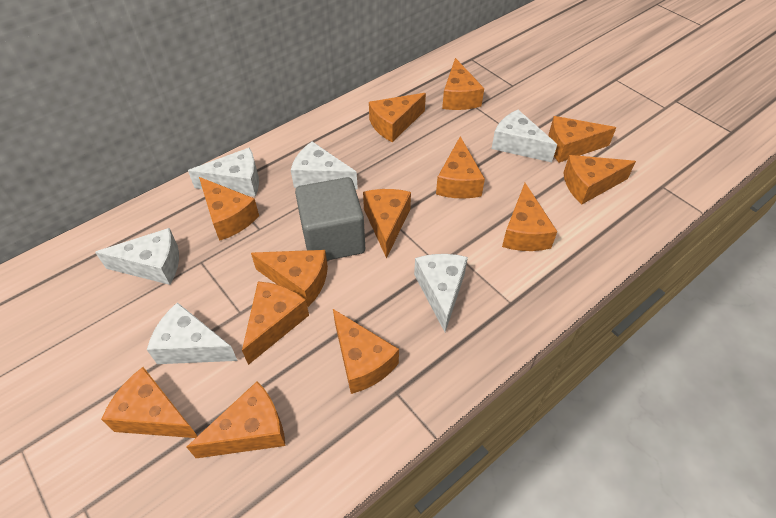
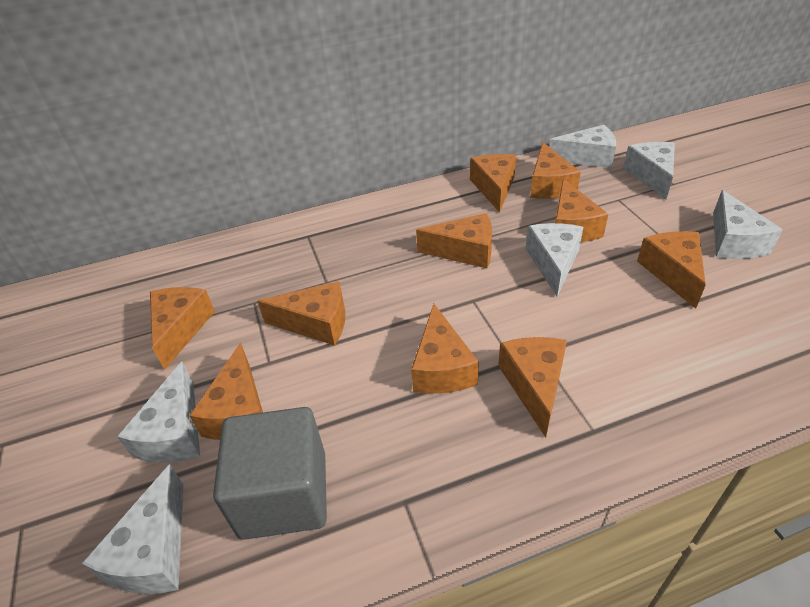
orange cheese: [101,367,197,438] [187,382,285,458] [199,177,259,241] [242,282,309,365] [251,250,328,307] [333,309,399,394] [363,189,411,259] [369,93,426,142] [436,136,485,199] [442,58,484,110] [502,183,557,251] [549,116,616,163] [563,155,636,205] = 13 -> [150,287,215,370] [189,343,263,440] [257,281,345,346] [411,304,479,394] [416,213,492,268] [470,154,516,213] [498,337,567,437] [530,142,581,199] [555,179,608,242] [637,231,706,309] = 10

